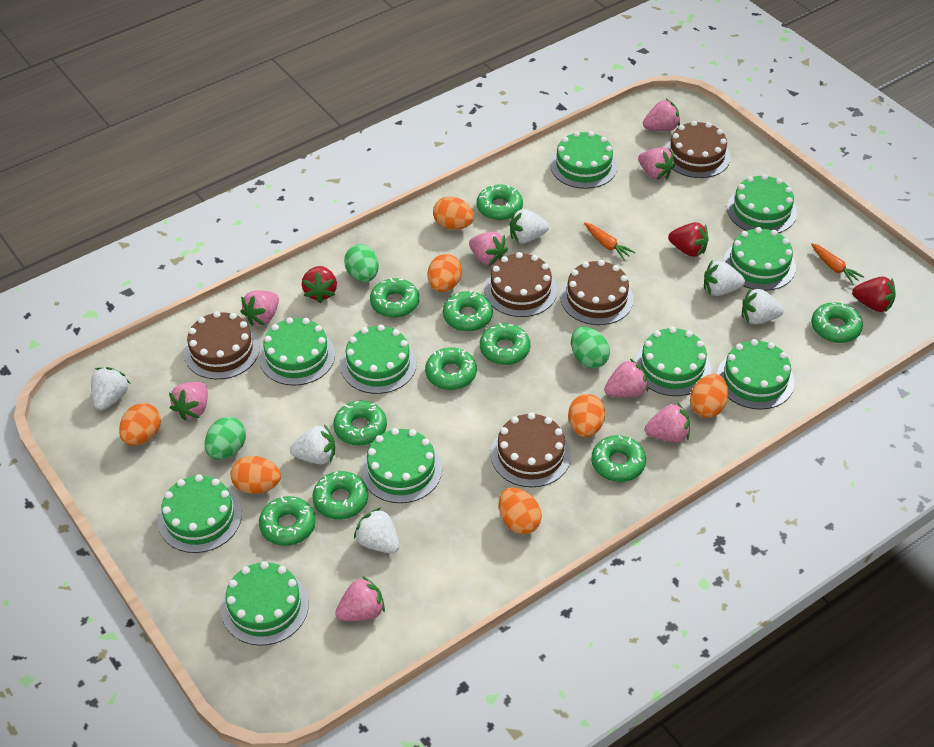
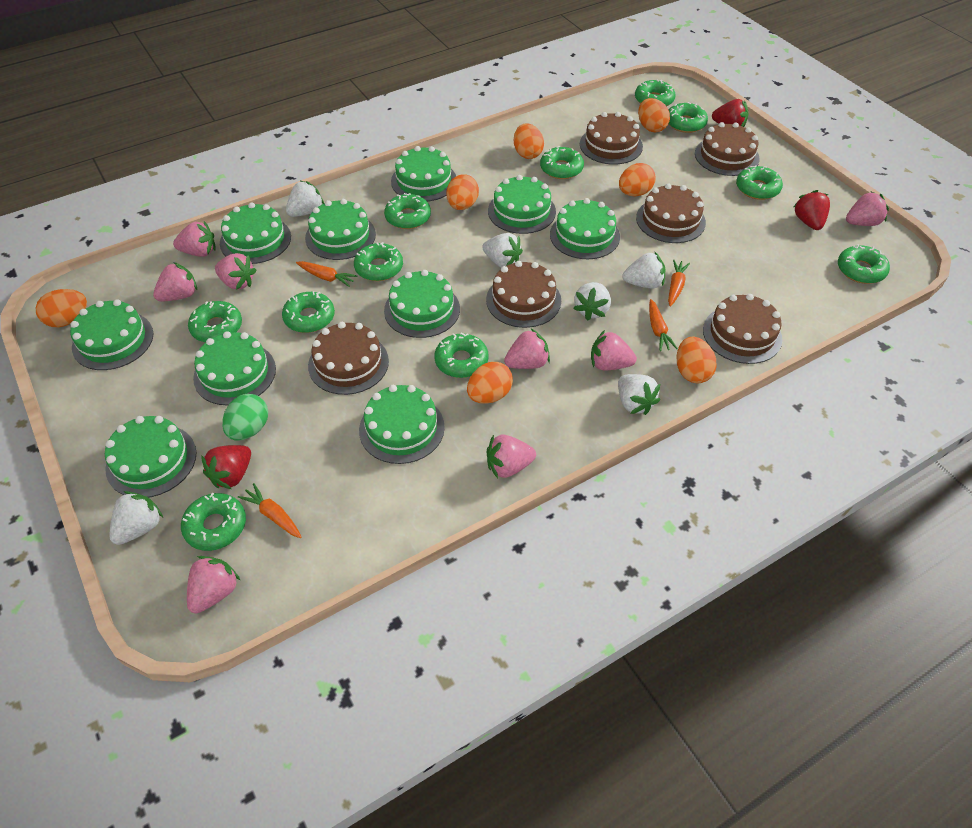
brown cake: [184,311,260,379] [485,252,557,317] [491,412,571,487] [560,260,634,325] [665,121,731,178] = 5 -> [308,322,389,395] [486,261,561,328] [580,112,643,165] [636,183,706,243] [695,122,760,176] [703,294,782,364] = 6
green donut: [259,496,316,546] [312,471,368,519] [333,401,387,446] [370,278,419,318] [425,348,477,390] [443,290,493,332] [477,184,523,221] [480,323,530,365] [591,435,646,482] [811,302,863,343] = 10 -> [181,493,246,551] [188,301,242,342] [282,291,335,333] [354,242,403,281] [384,193,431,229] [434,333,489,378] [540,146,584,179] [635,79,675,106] [668,102,708,133] [736,165,783,200] [838,244,890,284] = 11
green egg: [205,417,246,460] [344,244,379,282] [571,327,610,369] = 3 -> [222,394,268,440] = 1
orange carrot: [584,222,635,260] [811,243,864,285] = 2 -> [238,483,301,538] [296,261,357,287] [649,299,678,351] [668,259,690,307] = 4

